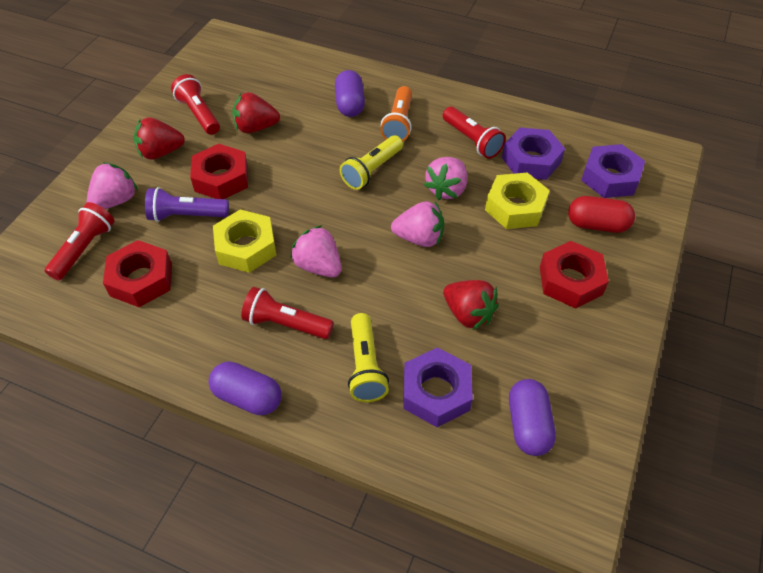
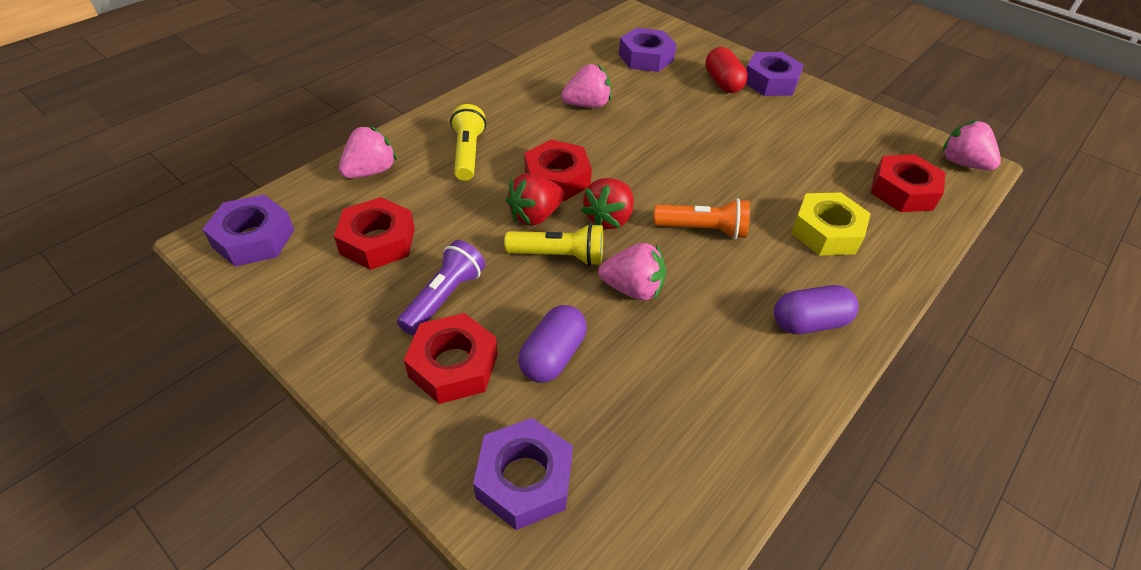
purple capsule: [209,361,282,415] [335,70,365,117] [509,379,556,456] = 3 -> [518,305,587,383] [774,285,859,334] = 2
purple nut: [403,347,473,427] [502,127,565,180] [581,144,645,198] = 3 -> [202,195,294,267] [473,418,573,530] [619,28,677,72] [746,52,804,96] = 4
red flashlight: [45,202,115,281] [171,74,220,135] [241,287,334,339] [443,106,506,159] = 4 -> none = 0
red nut: [103,240,172,307] [190,144,248,199] [540,241,609,309] = 3 -> [334,197,415,270] [404,313,498,404] [524,140,592,201] [871,154,945,212] = 4
red strawberry: [134,117,185,160] [232,92,280,133] [443,280,499,330] = 3 -> [506,173,565,226] [581,178,634,229] = 2
yellow nut: [213,210,276,273] [485,173,550,229] = 2 -> [791,193,871,255] = 1

